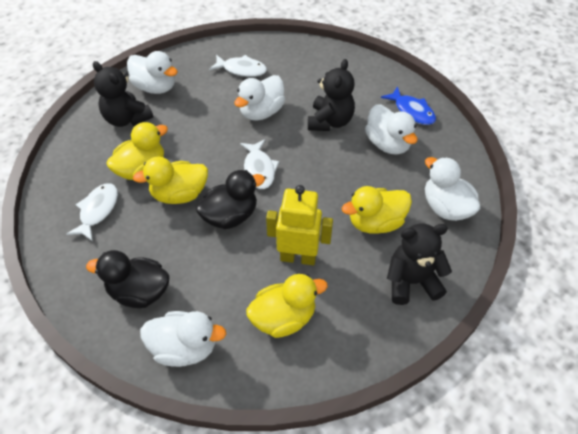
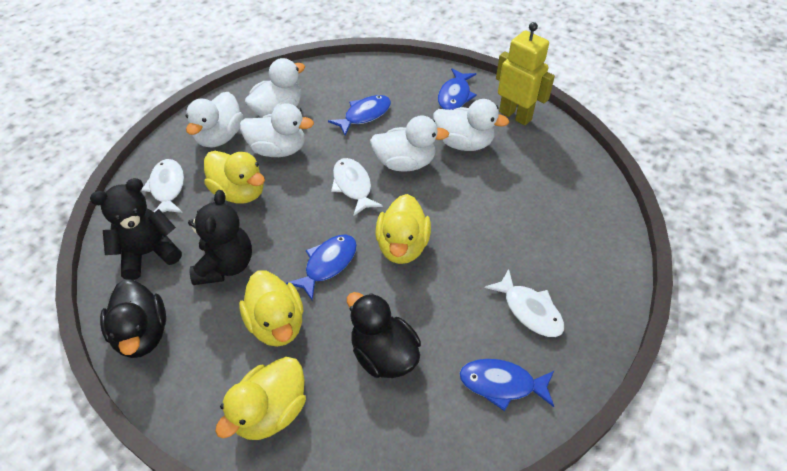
black teddy bear: [93,61,153,127] [308,59,355,131] [387,223,452,305] = 3 -> [90,178,182,280] [188,190,252,285] = 2
blue fish: [381,86,436,125] = 1 -> [286,235,357,301] [328,95,391,136] [438,68,477,110] [459,359,554,411] = 4

